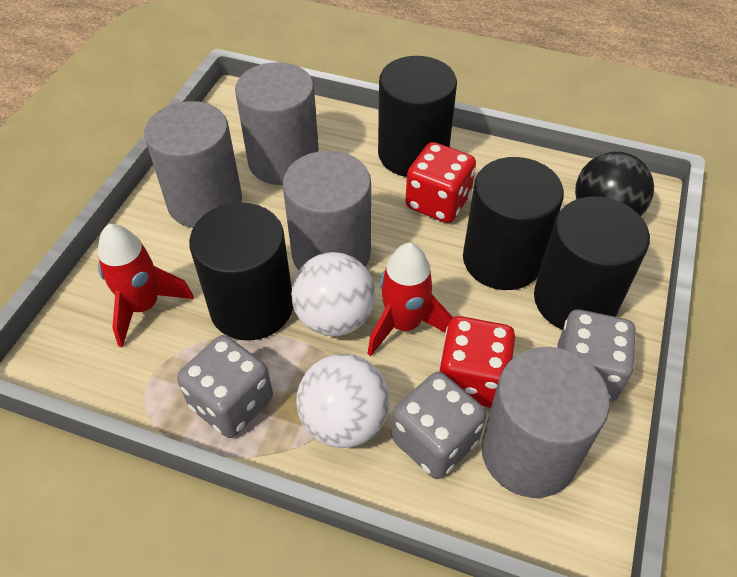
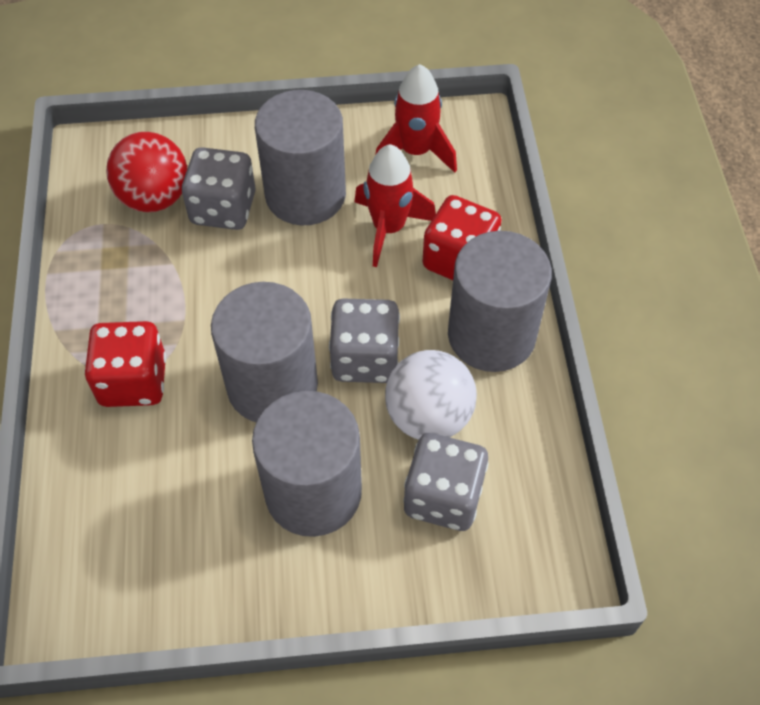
black ball: [575,152,654,216] = 1 -> none = 0
black cylinder: [189,203,293,341] [378,56,457,177] [463,157,564,290] [534,197,650,330] = 4 -> none = 0
red ball: none = 0 -> [106,132,187,212] = 1
white ball: [291,252,375,336] [296,354,390,448] = 2 -> [385,350,477,440] = 1

